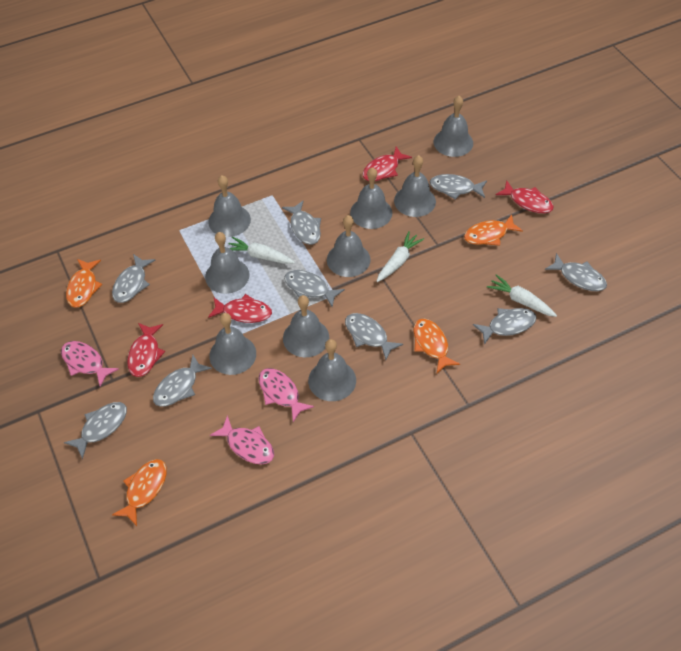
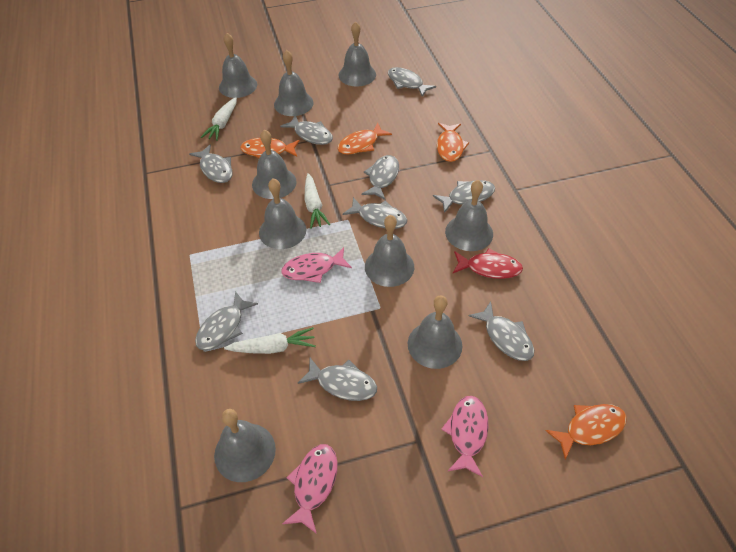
red fish: [127,323,165,377] [208,294,272,323] [363,146,412,181] [496,180,554,213] = 4 -> [453,248,523,279] = 1

